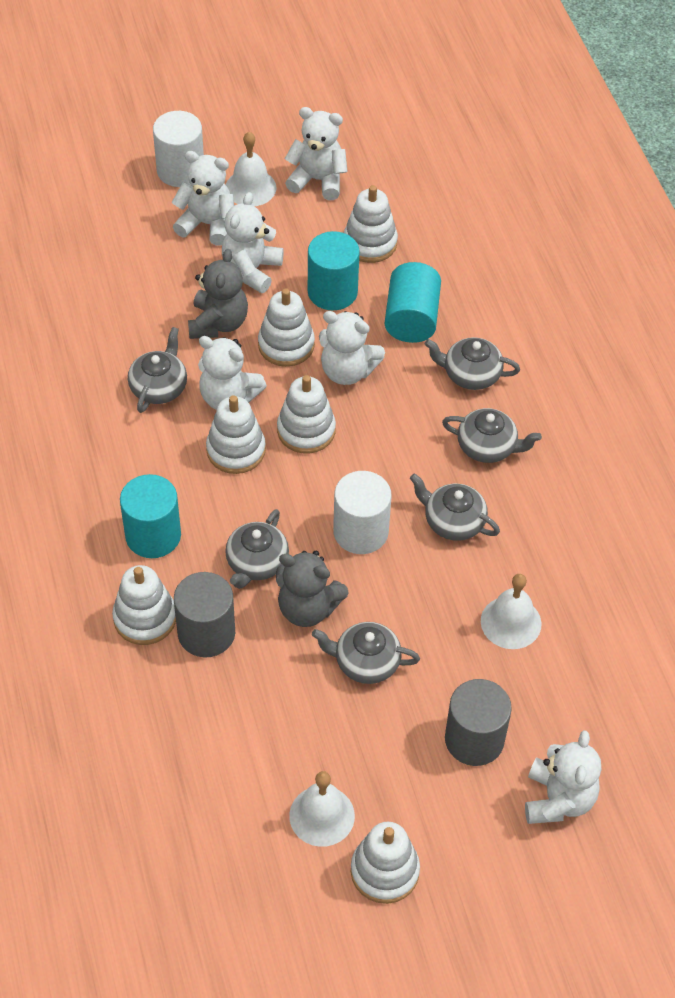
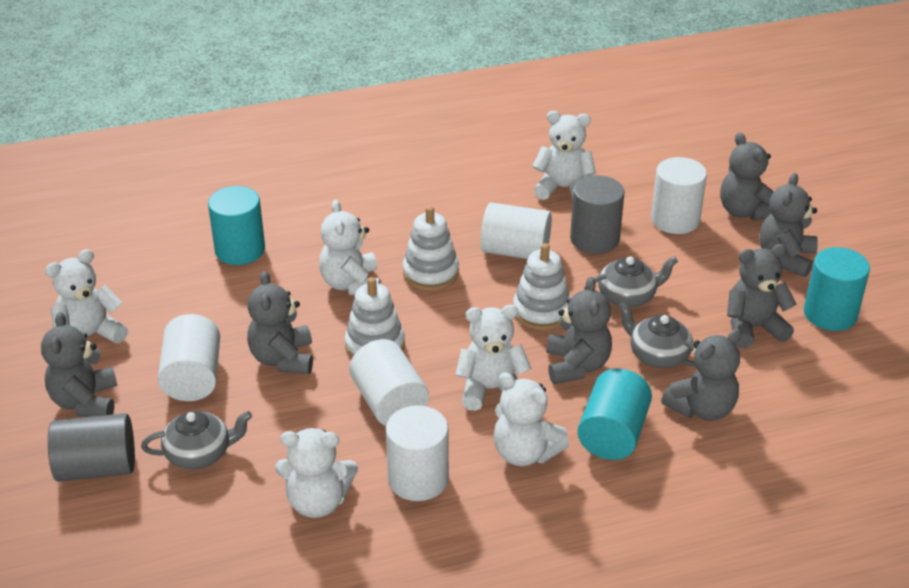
grey teapot: [128,327,187,413] [225,509,289,589] [312,622,420,684] [410,473,500,541] [425,337,520,390] [442,408,542,463] = 6 -> [141,411,252,470] [584,256,678,308] [618,302,696,368] = 3
grey teddy bear: [188,249,248,339] [276,551,348,627] = 2 -> [41,312,117,417] [247,271,313,374] [546,277,612,384] [661,329,742,421] [720,132,774,220] [727,244,796,348] [759,173,818,277] = 7
white bell: [226,132,277,206] [289,771,355,847] [481,574,542,649] = 3 -> none = 0
white cylinder: [153,111,204,187] [333,471,392,554] = 2 -> [158,314,220,401] [349,339,429,426] [386,405,449,501] [480,202,552,259] [651,157,707,234] = 5
white stacking toy: [112,565,176,645] [206,395,266,474] [258,288,315,367] [277,375,336,454] [344,185,398,263] [351,822,420,904] = 6 -> [345,277,405,359] [403,206,459,291] [513,243,570,330] = 3

